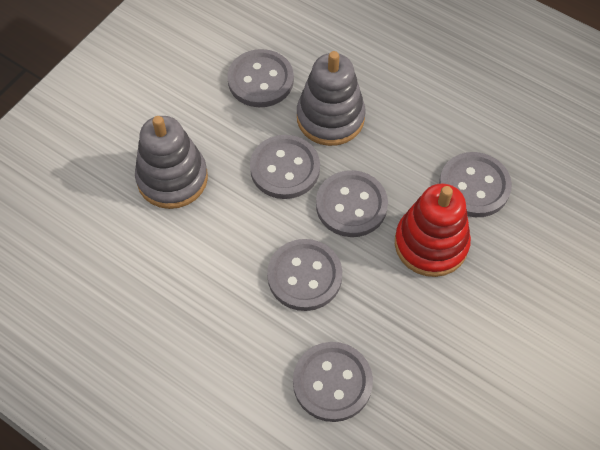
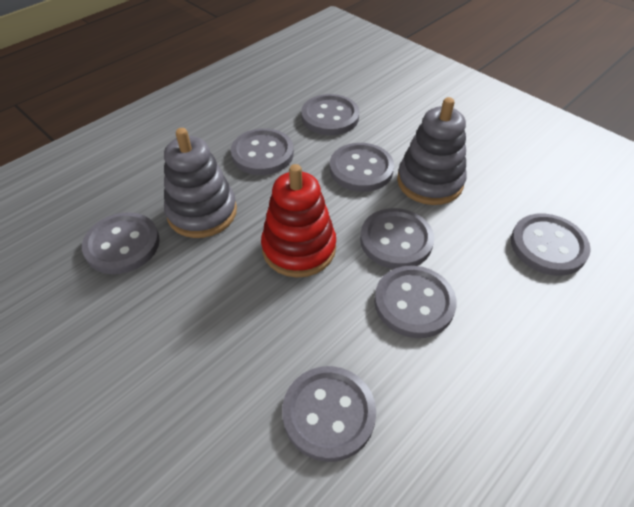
grey button: [227,49,294,107] [250,135,320,199] [267,239,342,311] [293,342,373,422] [316,170,388,237] [439,152,512,217] = 6 -> [82,212,160,274] [231,128,294,175] [282,366,376,462] [301,94,359,135] [330,143,394,192] [360,208,434,269] [374,266,457,338] [511,214,591,276] = 8

